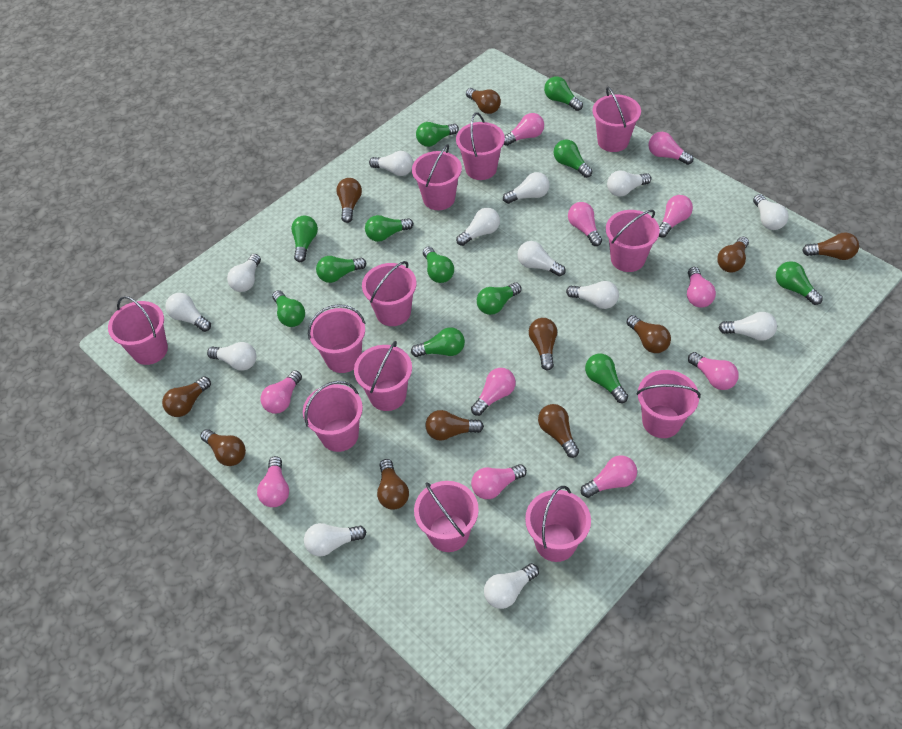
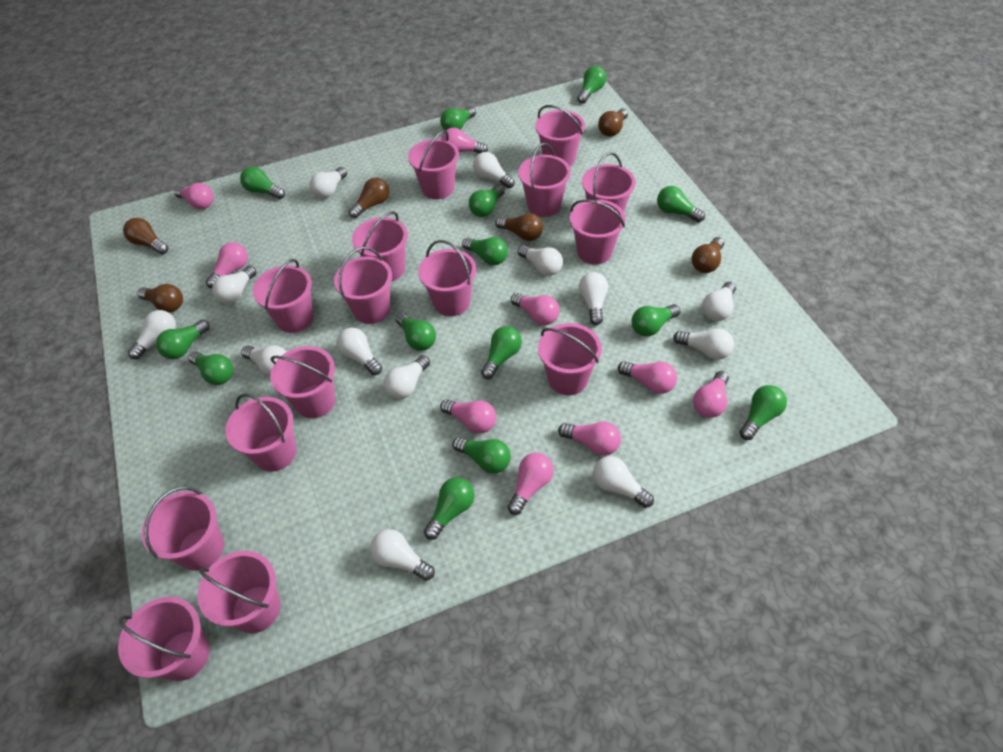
brown light bulb: [162,376,211,417] [200,429,246,466] [336,178,362,223] [377,459,409,510] [426,410,484,440] [466,88,501,114] [529,318,557,370] [538,404,579,458] [626,315,671,353] [717,237,749,273] [802,232,859,260] = 11 -> [123,218,168,254] [137,284,183,313] [349,177,390,218] [495,213,543,241] [598,108,628,136] [692,237,724,273] = 6
green light bulb: [272,290,305,327] [291,216,318,262] [316,256,366,283] [365,215,413,242] [411,327,465,357] [416,122,459,147] [423,246,454,283] [477,282,521,315] [544,76,583,111] [553,139,592,178] [585,354,628,403] [776,261,823,305] = 12 -> [156,320,210,359] [188,351,233,385] [240,166,285,199] [396,313,436,351] [424,477,474,540] [440,107,476,130] [452,437,511,473] [462,237,508,265] [469,185,505,217] [481,326,522,379] [577,66,607,104] [631,304,681,336] [657,186,705,222] [739,385,787,440] = 14
pink bucket: [108,296,168,365] [303,381,363,452] [308,304,366,373] [354,341,412,411] [362,261,416,326] [412,144,462,210] [414,481,479,552] [456,112,505,180] [525,486,591,562] [592,86,641,152] [606,210,660,272] [636,370,701,438] = 12 -> [118,597,210,681] [142,486,224,571] [198,551,280,633] [225,393,296,472] [253,259,313,333] [270,346,335,418] [334,247,392,324] [352,211,408,282] [408,130,459,199] [418,240,476,316] [518,143,571,217] [535,105,585,167] [538,323,602,395] [570,199,626,265] [582,152,635,212] = 15
pink light bulb: [257,456,289,507] [261,370,302,414] [471,368,516,416] [471,464,527,499] [504,113,544,146] [568,202,602,246] [581,455,637,498] [648,132,693,165] [659,195,693,238] [687,267,716,308] [688,352,739,390] = 11 -> [174,183,214,209] [206,242,248,288] [440,399,496,434] [442,128,488,153] [507,453,554,515] [511,293,559,325] [558,422,621,456] [618,361,677,394] [693,371,729,418] = 9

